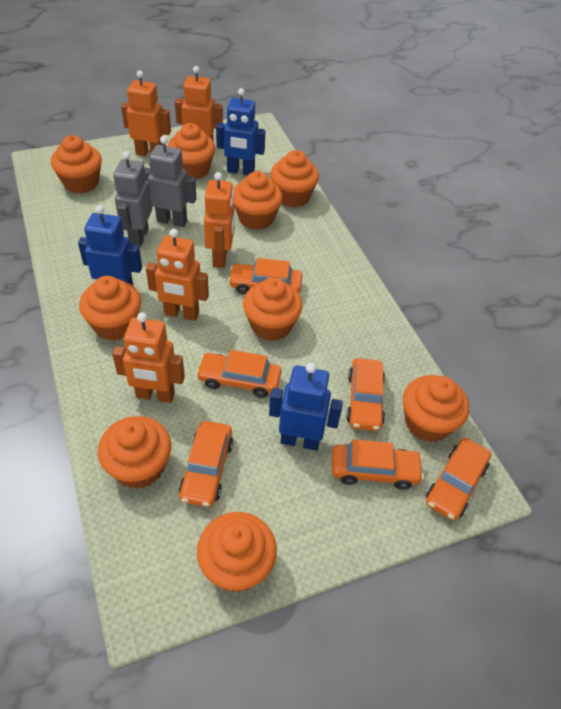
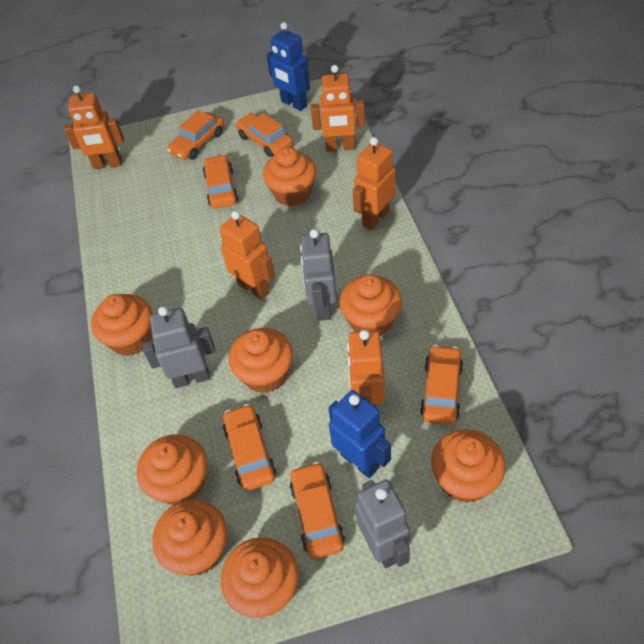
blue robot: [78,205,142,286] [216,88,265,175] [269,363,343,451] = 3 -> [267,22,310,111] [328,390,391,478] = 2
grey robot: [113,151,152,247] [145,136,197,227] = 2 -> [142,306,215,388] [300,229,337,321] [355,479,410,568] = 3
orange cupcake: [51,135,102,194] [79,276,141,341] [98,416,171,489] [168,123,215,179] [197,512,277,593] [233,171,283,230] [243,277,302,341] [270,150,319,207] [403,375,470,442] = 9 -> [91,294,152,356] [137,434,208,505] [152,500,228,576] [221,537,299,618] [228,328,293,393] [263,147,316,207] [339,274,402,337] [431,429,506,503] = 8

